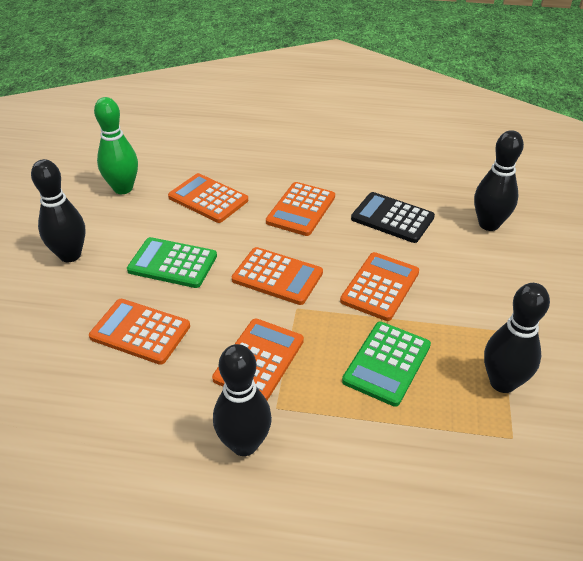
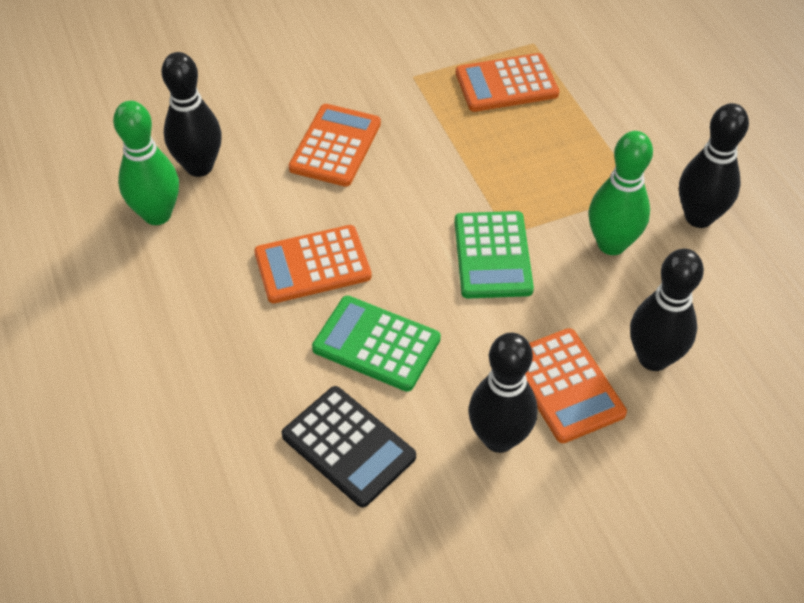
green bowling pin: [94,97,138,194] = 1 -> [113,101,179,225] [589,131,653,255] = 2
orange calculator: [89,299,190,365] [168,173,248,223] [212,319,304,400] [232,247,323,305] [266,182,335,236] [340,252,419,321] = 6 -> [254,225,372,303] [289,104,381,187] [456,53,559,112] [525,328,627,443] = 4

